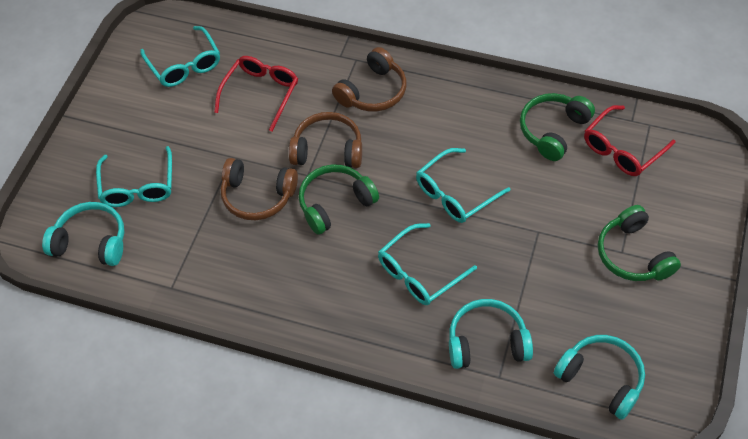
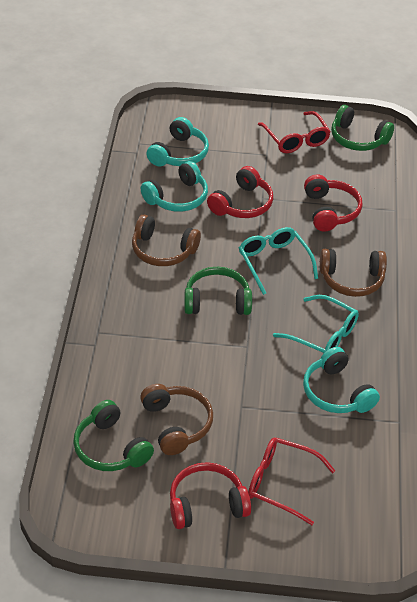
red headphones: none = 0 -> [170,462,251,529] [207,166,273,218] [304,175,363,231] = 3
turquoise glasses: [96,146,172,207] [140,26,220,87] [378,223,477,305] [416,148,510,223] = 4 -> [239,227,318,295] [273,295,359,353] = 2

